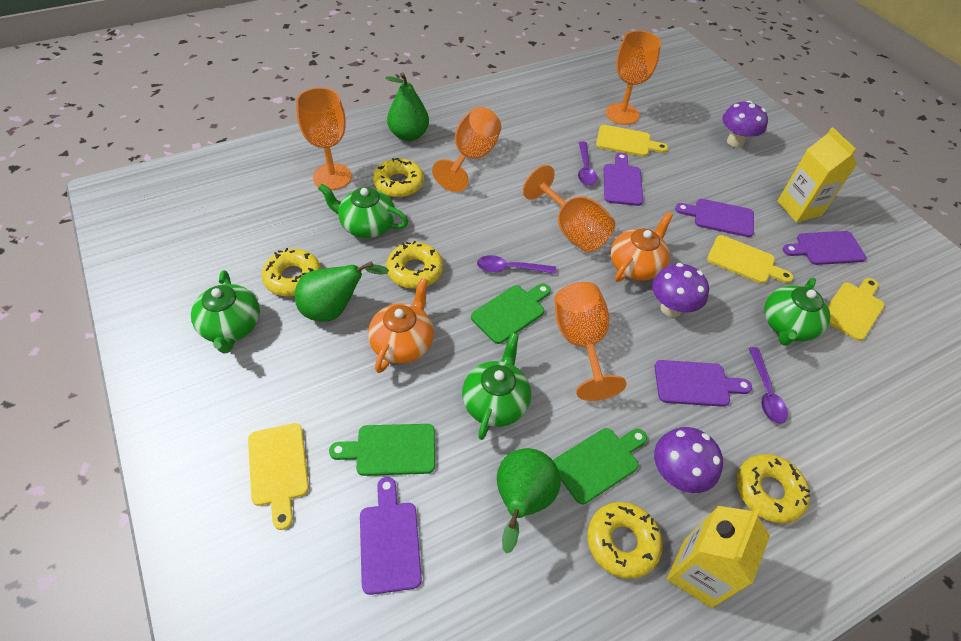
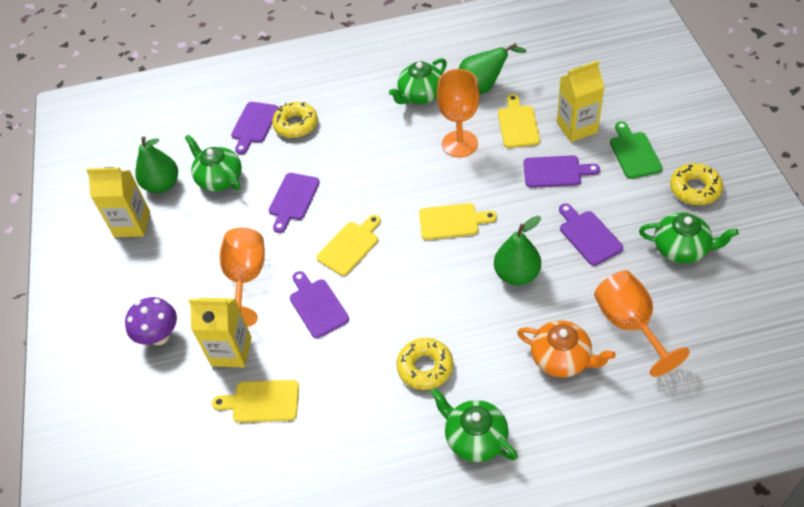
green cutting board: [329,424,435,476] [471,283,551,344] [553,428,647,504] = 3 -> [610,121,663,179] = 1
orange goblet: [296,88,352,190] [432,107,501,192] [523,165,615,253] [554,282,626,401] [606,31,661,125] = 5 -> [220,227,265,327] [437,69,480,158] [594,271,690,377] = 3
orange teapot: [368,278,434,373] [611,212,673,282] = 2 -> [517,320,616,378] = 1
purple mushroom: [652,263,709,317] [654,427,723,493] [722,101,768,148] = 3 -> [125,297,177,345] = 1
purple spoon: [477,255,556,274] [578,141,597,186] [749,347,788,424] = 3 -> none = 0
yellow carton: [667,506,770,608] [777,127,857,223] = 2 -> [86,167,150,237] [188,298,252,368] [557,61,604,142] = 3
yellow donut: [262,248,321,296] [373,158,424,197] [386,241,443,289] [587,502,663,579] [737,454,810,524] = 5 -> [272,102,318,138] [397,338,453,390] [670,163,723,205] = 3

